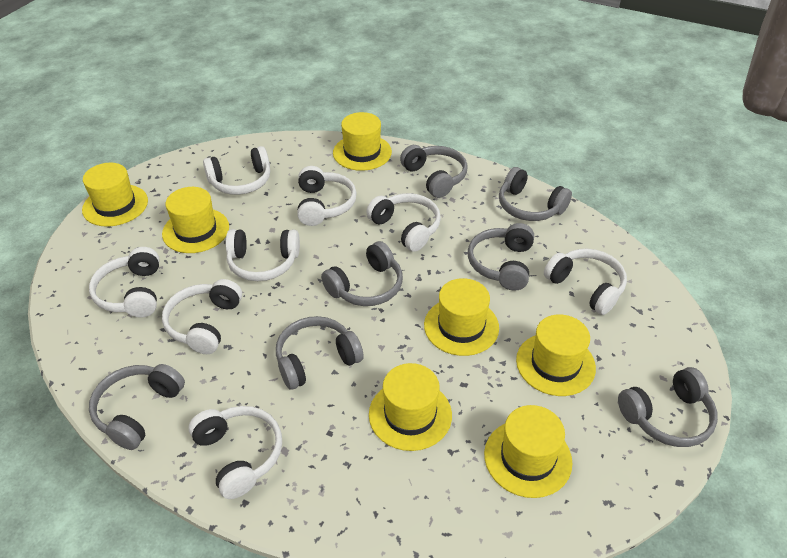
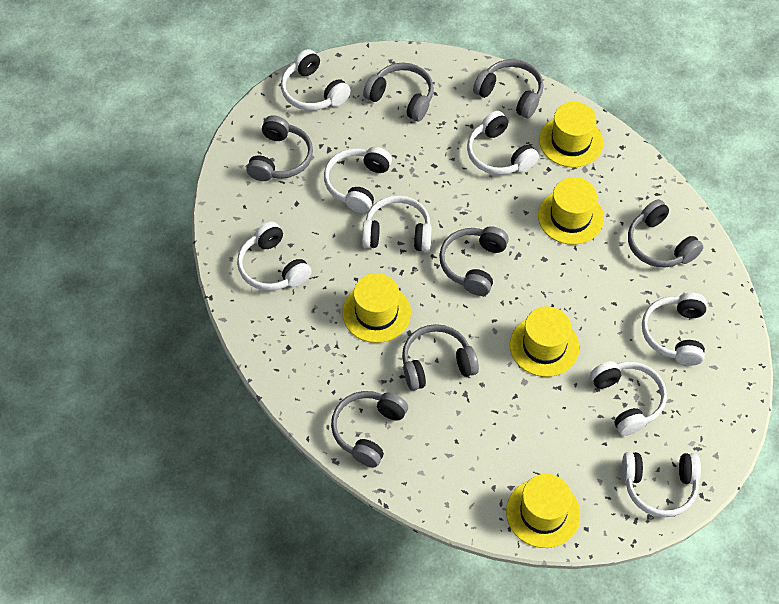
yellow hat: [82,163,148,227] [162,187,229,253] [333,112,392,171] [369,363,452,451] [424,278,499,356] [484,405,573,498] [516,314,596,396] = 7 -> [342,273,411,343] [506,474,580,548] [510,306,579,377] [538,177,604,245] [539,102,603,167] = 5

